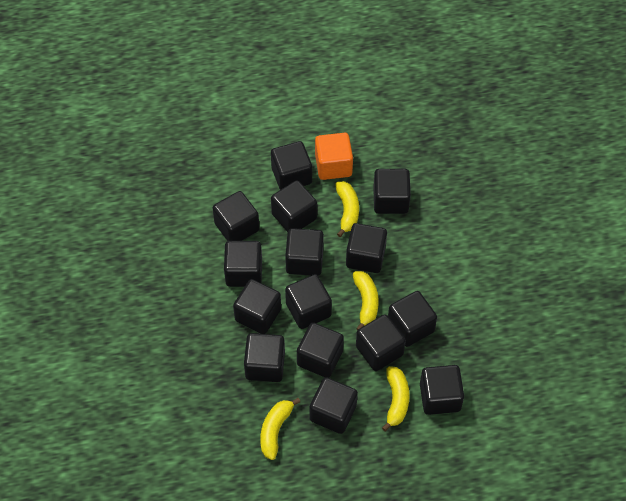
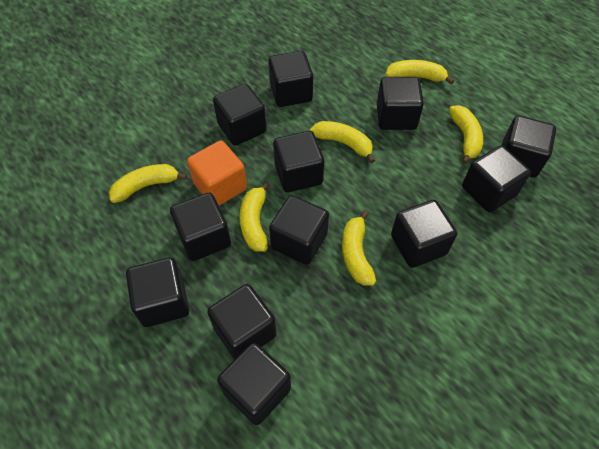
black cube: [213,191,260,241] [224,241,262,287] [233,279,281,334] [244,333,285,382] [271,141,312,190] [271,180,317,232] [285,228,324,276] [285,274,332,329] [297,323,344,378] [309,377,358,434] [346,223,387,273] [356,314,406,371] [373,169,411,214] [388,291,437,347] [420,365,464,415] = 15 -> [126,257,189,327] [170,193,231,261] [207,284,277,359] [213,84,267,146] [217,343,291,425] [268,51,313,107] [269,195,329,265] [273,131,324,192] [377,77,424,130] [391,200,457,268] [462,145,531,212] [502,115,556,178] = 12
yellow banana: [260,398,300,460] [335,181,359,237] [353,271,379,330] [382,366,410,431] = 4 -> [109,164,187,203] [240,182,270,252] [310,121,375,163] [342,211,376,286] [385,60,454,84] [449,105,483,164] = 6

